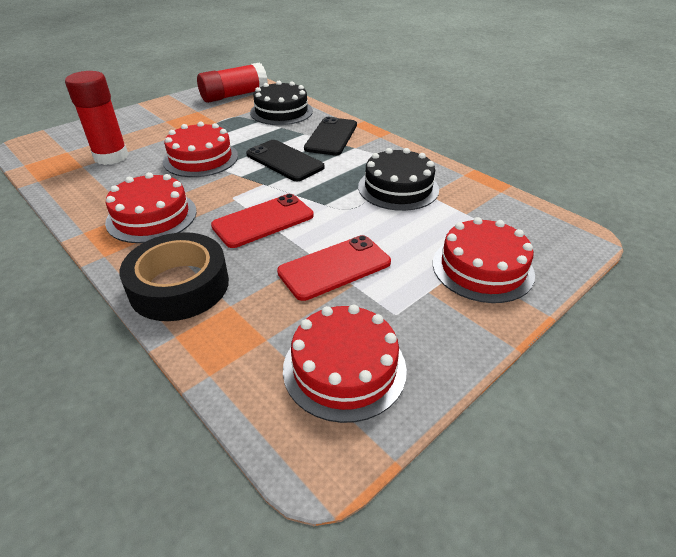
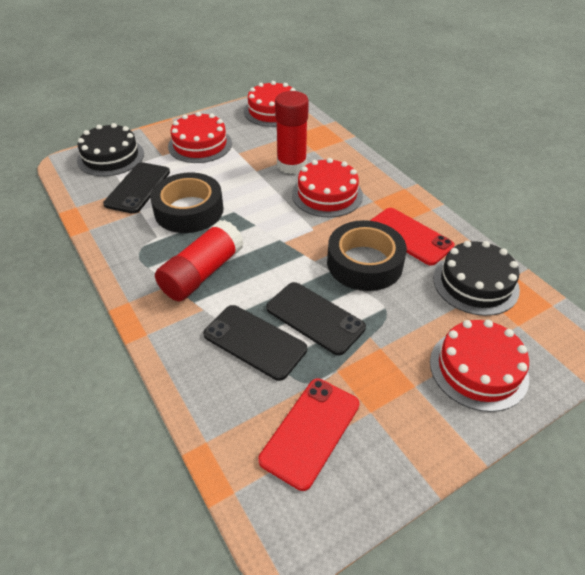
black phone: [246,140,325,181] [304,117,357,155] = 2 -> [103,162,170,214] [203,305,307,381] [266,282,366,355] = 3
black tape: [120,232,229,321] = 1 -> [150,173,224,233] [327,220,407,291] = 2

